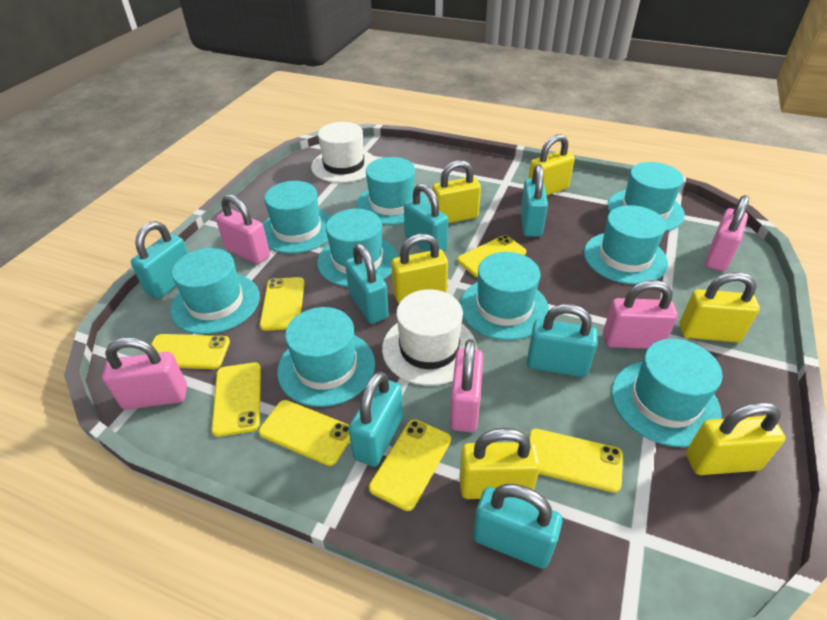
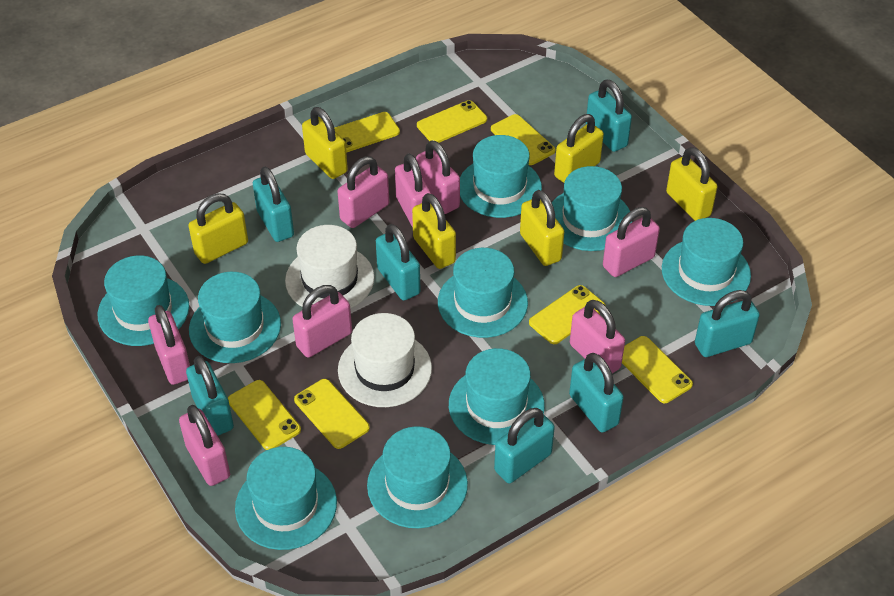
pink padlock: [102,337,187,410] [216,194,270,264] [450,339,483,432] [603,280,678,349] [705,195,749,272] = 5 -> [148,305,190,385] [179,405,230,486] [292,285,352,358] [338,156,389,228] [395,154,432,227] [416,140,460,214] [570,300,625,374] [603,207,660,277] = 8

